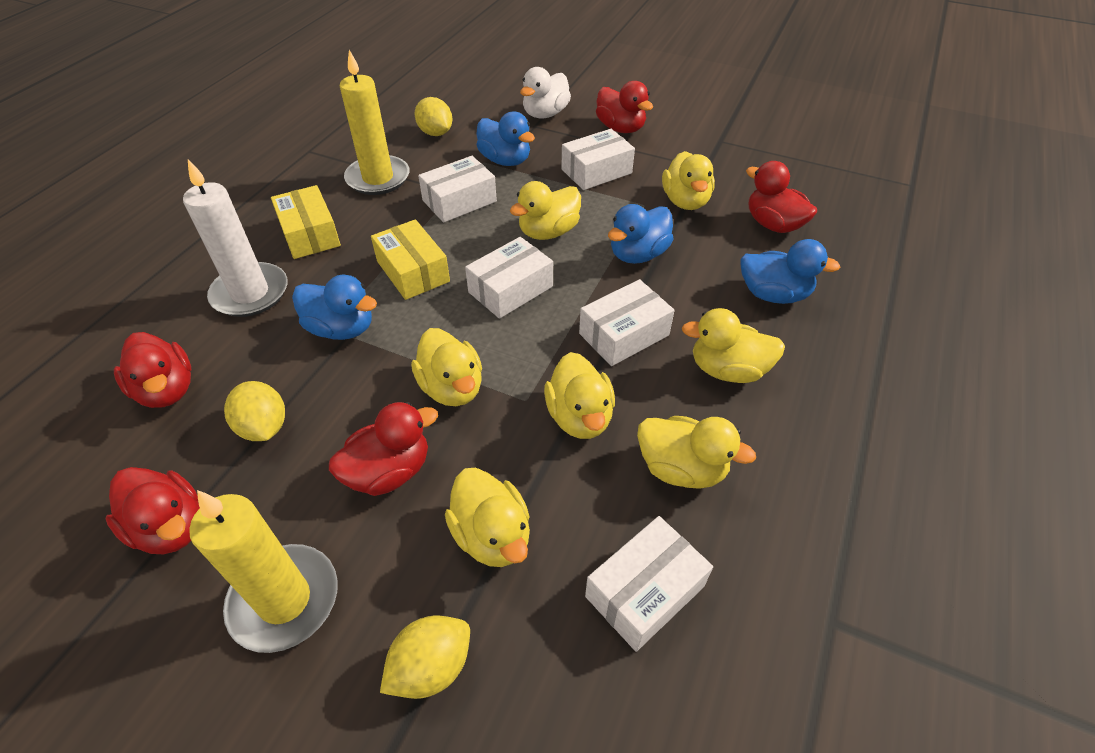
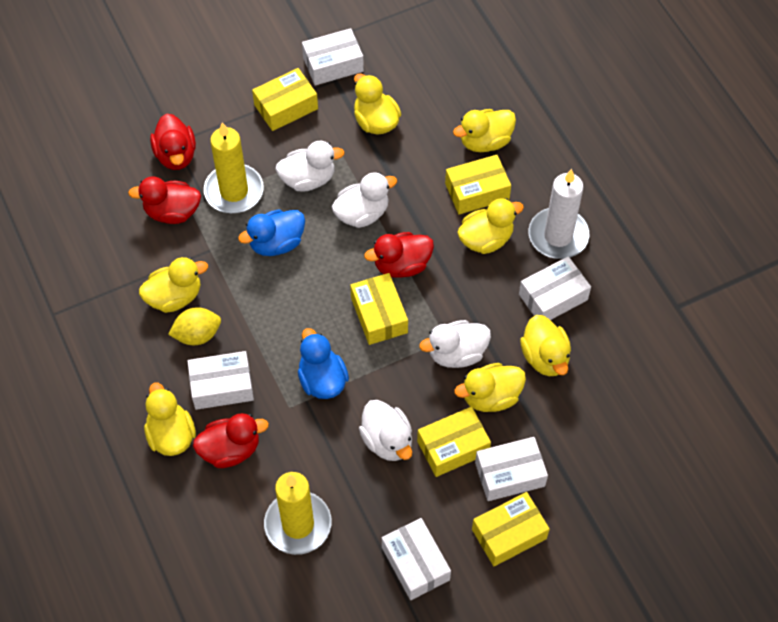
blue duck: [292,275,377,340] [476,111,535,166] [608,204,674,264] [740,239,840,304] = 4 -> [238,209,305,256] [298,328,349,399] = 2
red duck: [105,467,200,554] [114,332,191,408] [329,402,438,496] [596,81,653,133] [746,161,817,233] = 5 -> [128,176,201,224] [150,113,196,170] [193,413,269,468] [364,232,434,278] = 4
white duck: [520,67,571,118] = 1 -> [275,141,345,192] [332,172,397,228] [359,400,412,461] [419,320,491,368] = 4
yellow box: [271,185,341,259] [371,219,450,300] = 2 -> [252,68,318,131] [350,273,408,345] [417,407,491,477] [445,155,511,215] [472,492,550,566] = 5
yellow lemon: [224,381,285,441] [380,616,470,699] [415,97,453,136] = 3 -> [168,307,221,345] = 1

